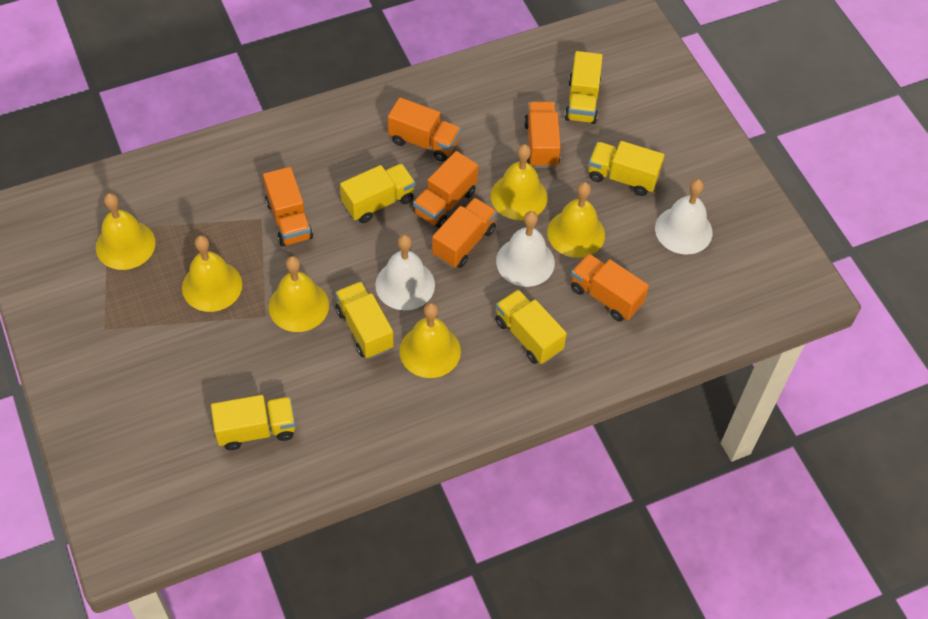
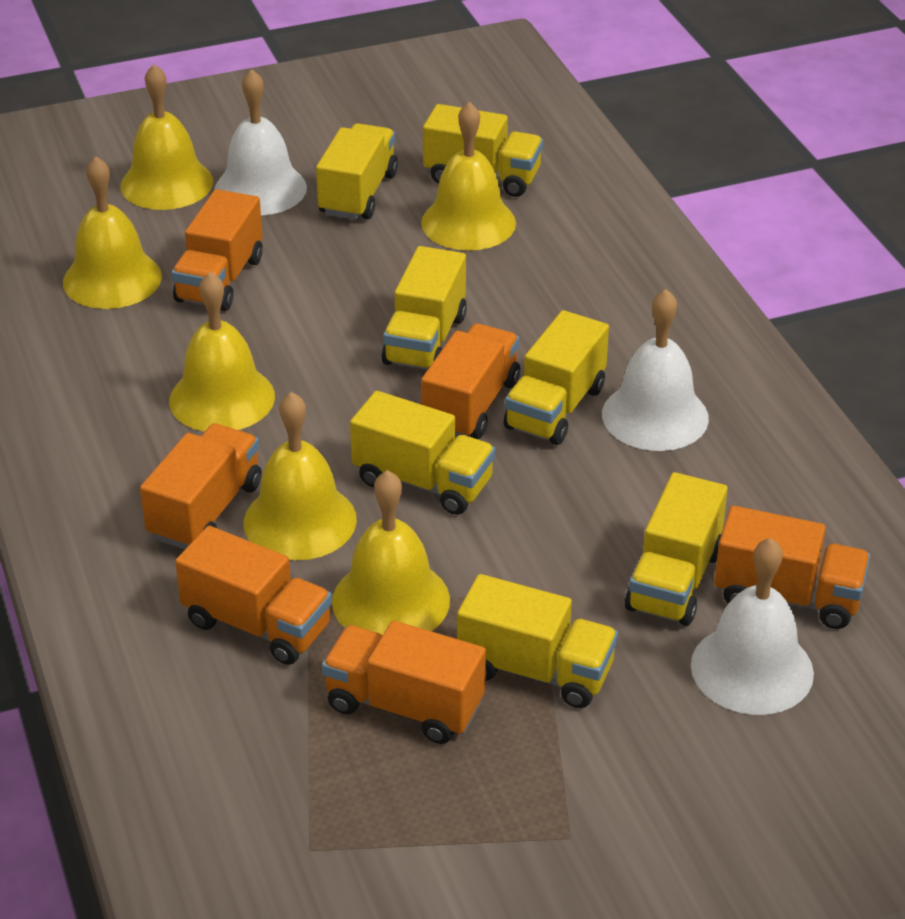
yellow truck: [211,395,295,450] [335,281,394,359] [340,163,415,223] [495,289,567,364] [564,51,603,124] [588,141,665,196] = 6 -> [316,123,398,220] [350,391,495,515] [382,246,467,369] [423,104,543,197] [457,574,618,708] [503,310,609,445] [625,472,728,626] = 7

